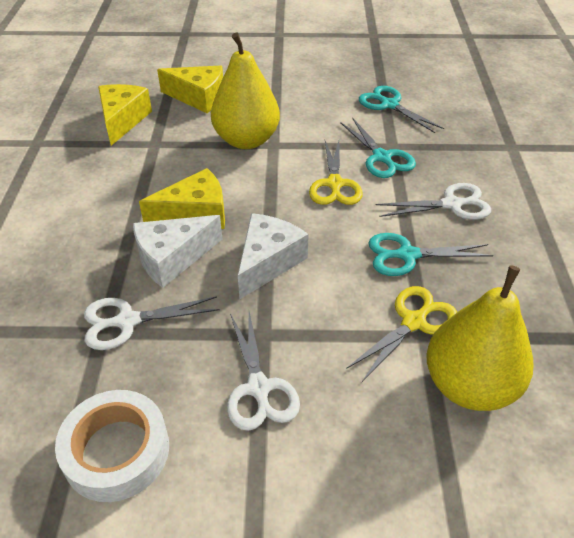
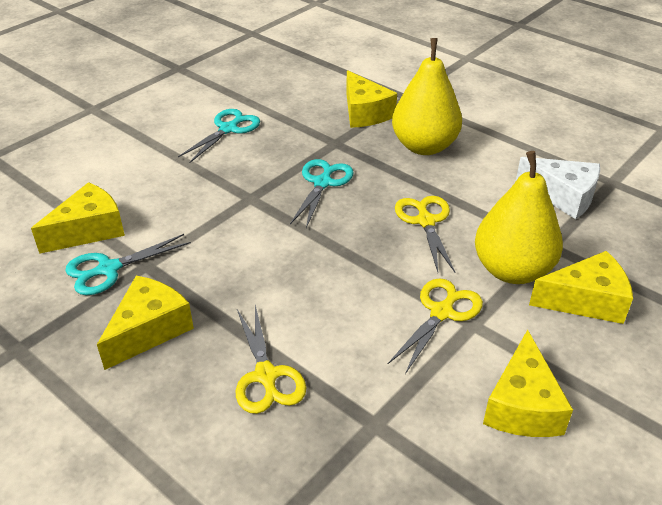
white cheese: [133,215,222,288] [238,213,309,299] = 2 -> [516,157,600,219] = 1
white scissors: [84,296,220,350] [227,312,300,431] [376,183,491,220] = 3 -> none = 0
white tape: [55,390,169,502] = 1 -> none = 0
yellow cheese: [98,84,152,146] [139,168,225,229] [157,66,223,113] = 3 -> [31,182,125,254] [97,276,194,370] [346,70,397,128] [483,330,573,437] [529,251,633,324] = 5
yellow scissors: [309,141,363,205] [346,286,457,382] = 2 -> [236,305,306,414] [388,278,483,374] [395,196,455,272] = 3

